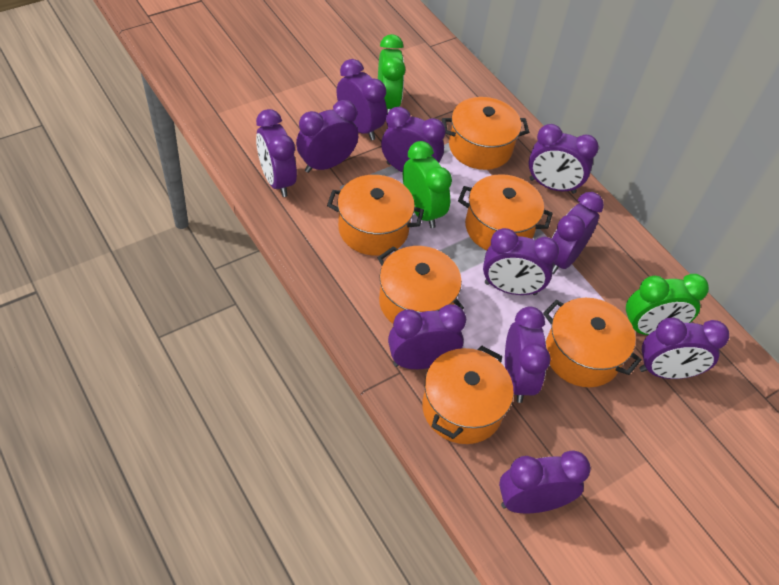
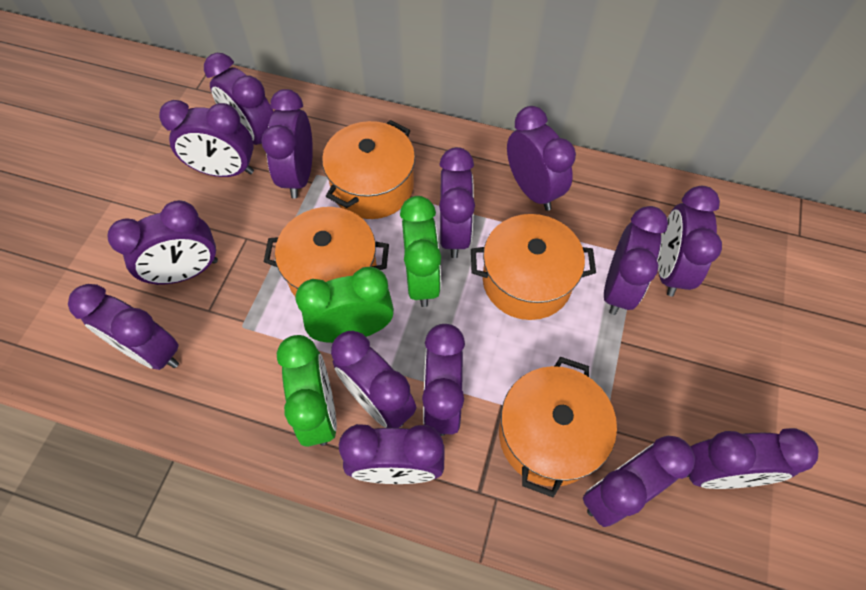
orange pot: [327,175,424,255] [377,246,464,324] [422,346,514,444] [442,97,529,170] [458,174,553,250] [543,298,642,387] = 6 -> [264,207,389,298] [322,120,415,219] [471,214,596,320] [499,357,617,498] = 4
purple clock: [256,109,297,197] [296,100,358,173] [337,59,387,140] [381,107,446,172] [388,304,466,369] [483,228,559,295] [499,450,591,513] [505,306,551,403] [529,124,599,194] [552,192,604,274] [639,317,729,379] = 11 -> [68,284,179,370] [108,200,218,285] [159,100,254,177] [204,53,274,145] [261,89,313,199] [331,331,416,428] [339,424,444,484] [422,324,465,436] [439,147,475,258] [507,106,576,211] [583,436,695,527] [604,206,668,315] [658,186,722,297] [687,428,818,489] = 14

